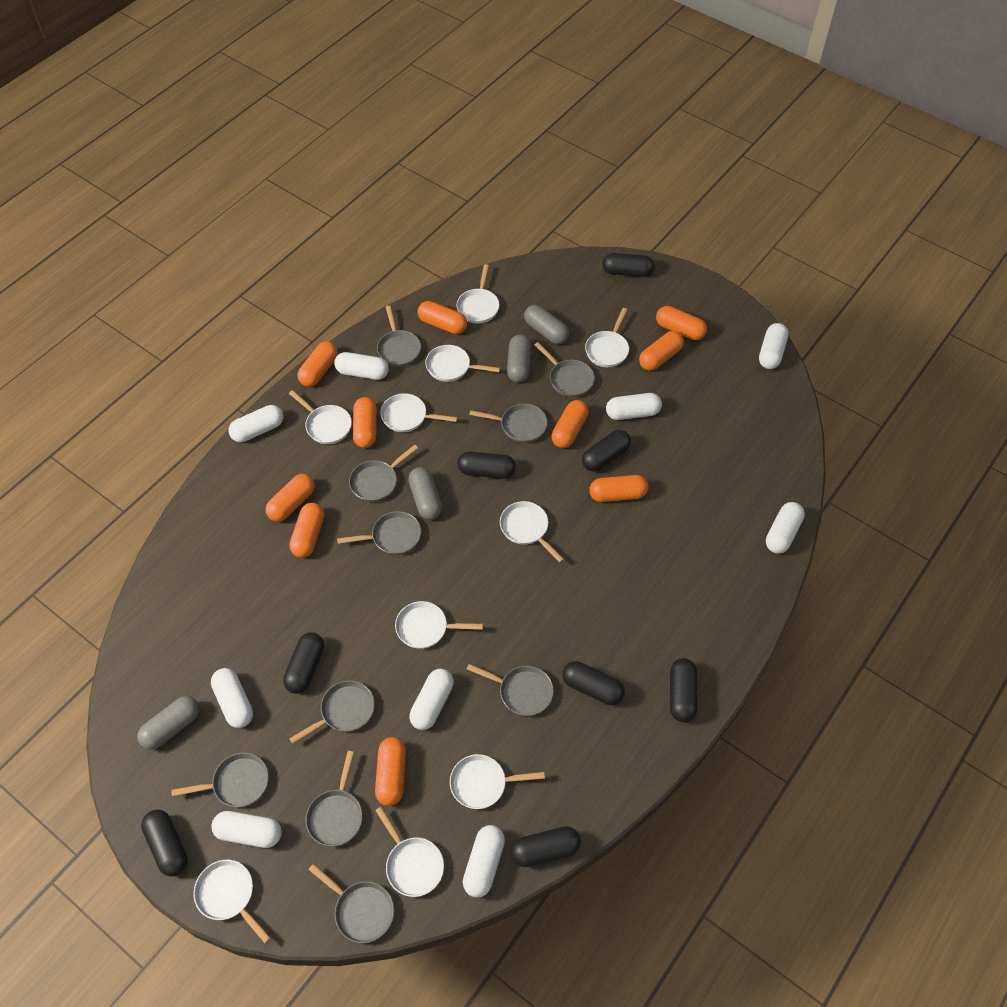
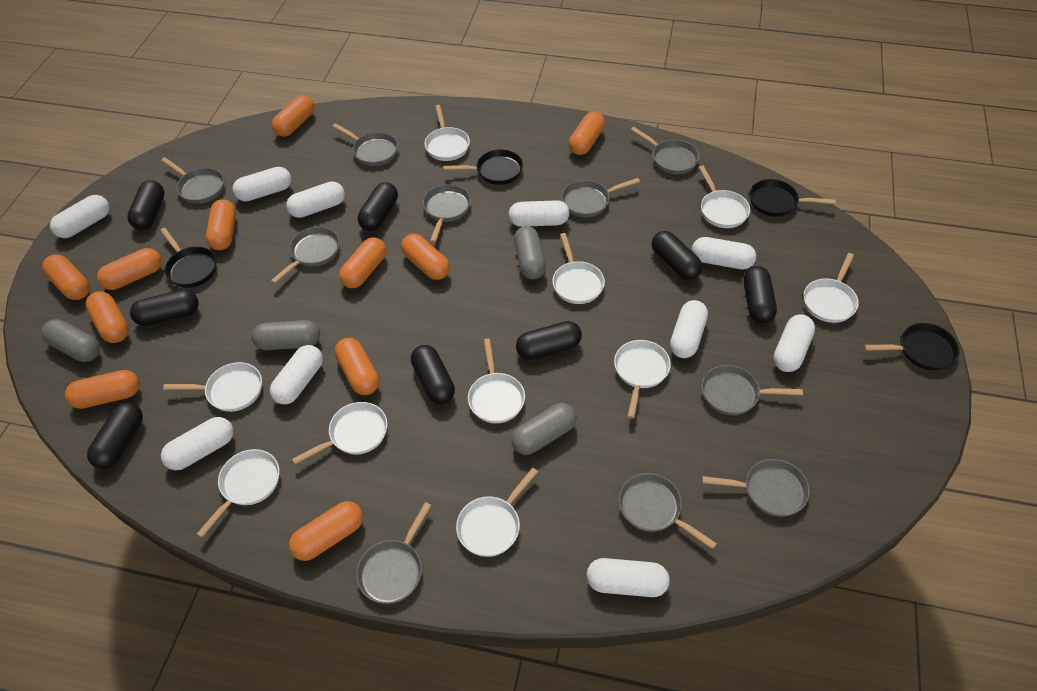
black pan: none = 0 -> [160,228,217,288] [443,149,523,185] [749,179,836,217] [864,323,960,371] = 4
orange capsule: [265,474,315,522] [289,502,325,558] [297,341,338,387] [353,397,377,448] [375,737,406,806] [418,301,467,334] [551,400,589,448] [589,475,649,502] [639,331,684,371] [656,306,707,340] = 10 -> [42,254,90,300] [65,370,140,409] [86,291,129,343] [97,248,162,290] [206,199,236,250] [272,95,315,137] [289,501,363,561] [335,338,379,395] [339,237,386,288] [401,234,450,280] [569,111,605,155] = 11
white capsule: [211,668,253,728] [211,811,282,848] [229,405,283,442] [334,352,389,380] [409,669,454,730] [463,825,505,898] [606,393,662,420] [759,323,789,369] [766,502,805,554] = 9 -> [50,195,110,238] [161,417,234,470] [233,167,291,201] [270,345,323,405] [286,181,345,218] [509,200,570,227] [587,558,670,597] [670,300,708,358] [692,237,756,269] [773,315,815,372] = 10

